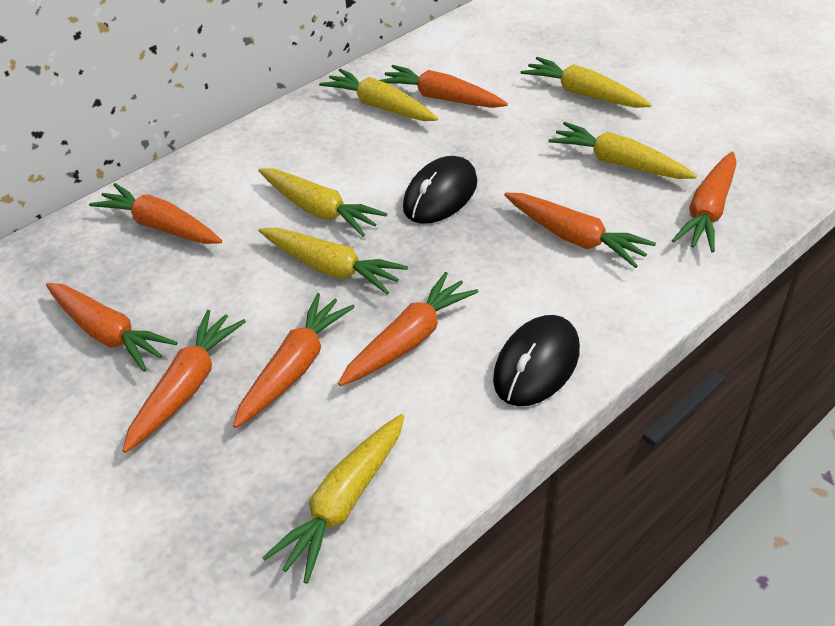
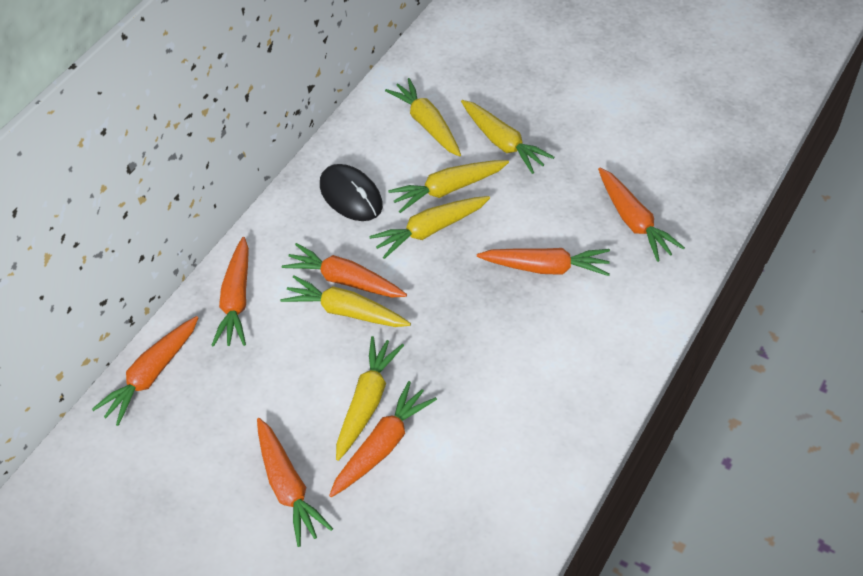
black mouse: [403,156,478,224] [493,315,580,406] = 2 -> [320,164,383,221] = 1
orange carrot: [46,283,178,372] [89,183,222,244] [122,310,246,453] [233,293,355,428] [338,272,479,386] [379,65,508,108] [504,193,656,268] [672,152,737,253] = 8 -> [92,316,198,426] [211,237,249,347] [257,418,333,547] [282,243,407,298] [329,381,437,497] [477,248,610,276] [598,168,685,262] = 7

